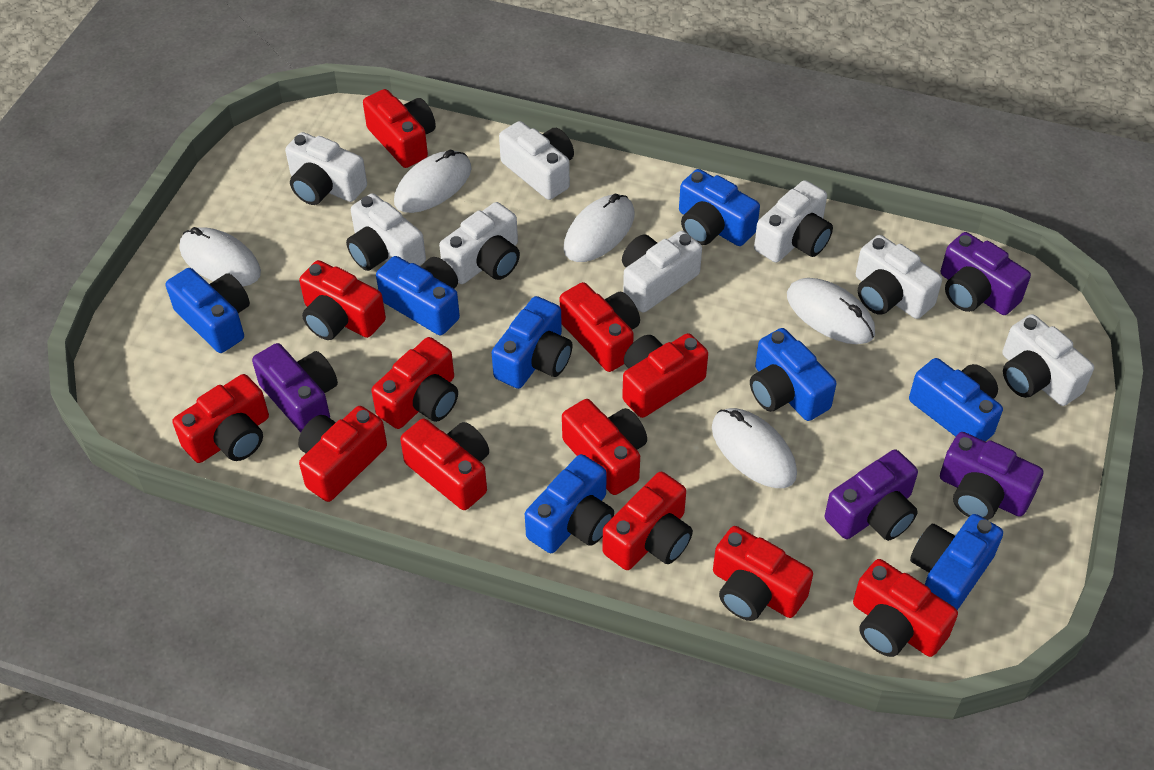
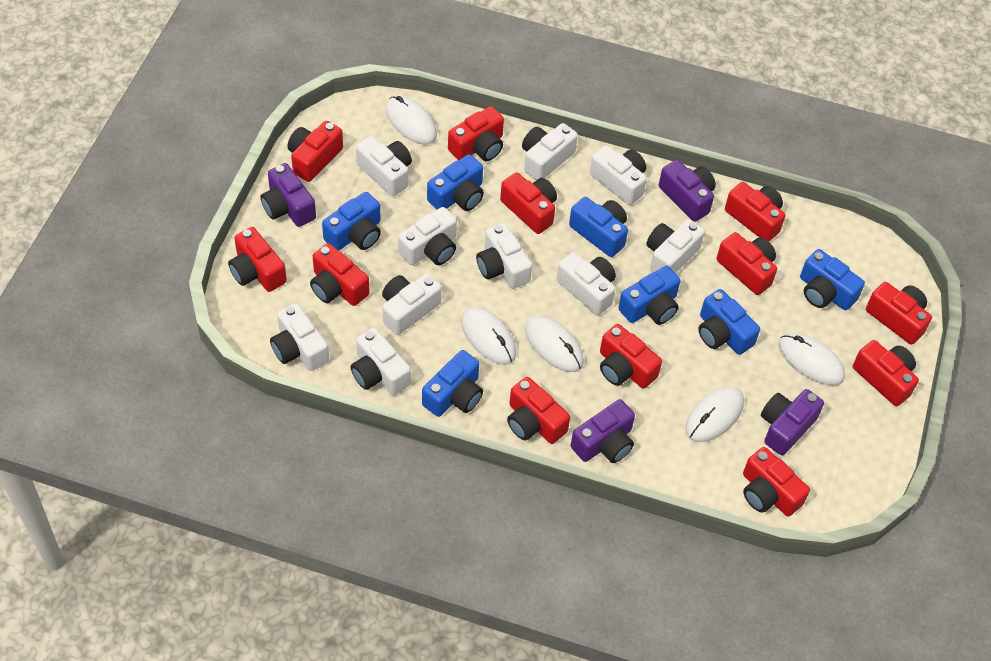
blue camera: [166,268,250,353] [376,256,460,335] [491,296,573,389] [525,454,614,553] [679,169,760,246] [750,328,837,421] [909,358,1003,442] [910,514,1003,610] = 8 -> [322,192,381,251] [422,350,483,417] [427,154,484,211] [569,197,628,257] [618,266,681,325] [698,289,760,355] [800,249,865,310] = 7
white camera: [285,132,367,205] [346,193,426,271] [439,202,520,284] [499,121,574,200] [622,231,702,312] [754,180,833,263] [856,235,942,319] [1002,314,1094,406] = 8 -> [270,303,329,371] [351,328,411,395] [356,136,412,196] [382,273,442,335] [398,207,457,265] [476,223,532,289] [522,123,578,180] [557,252,616,315] [590,145,647,205] [646,219,705,273] = 10

